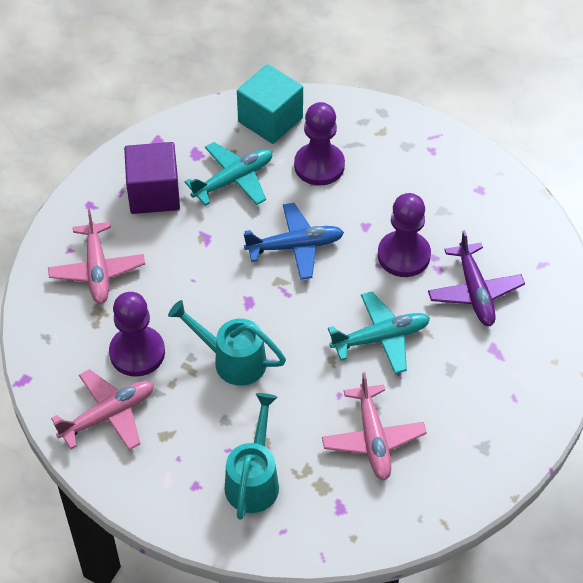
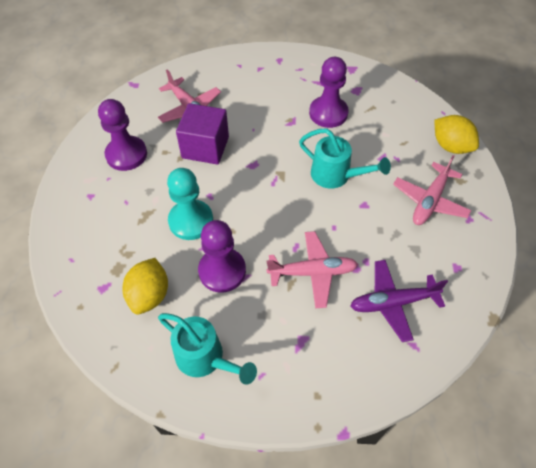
blue plane: [243,203,344,280] = 1 -> none = 0
turquoise cube: [237,64,303,144] = 1 -> none = 0
turquoise pawn: none = 0 -> [167,168,213,240] = 1
turquoise plane: [185,142,273,206] [328,291,430,374] = 2 -> none = 0
yellow lemon: none = 0 -> [122,258,168,314] [434,115,479,154] = 2

